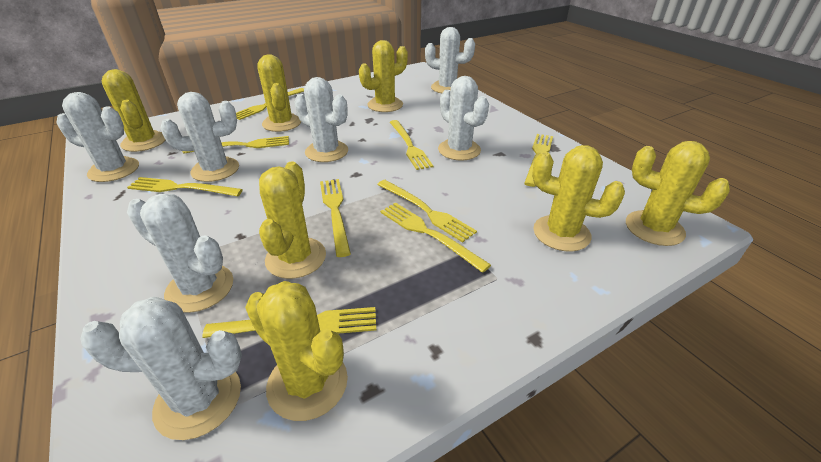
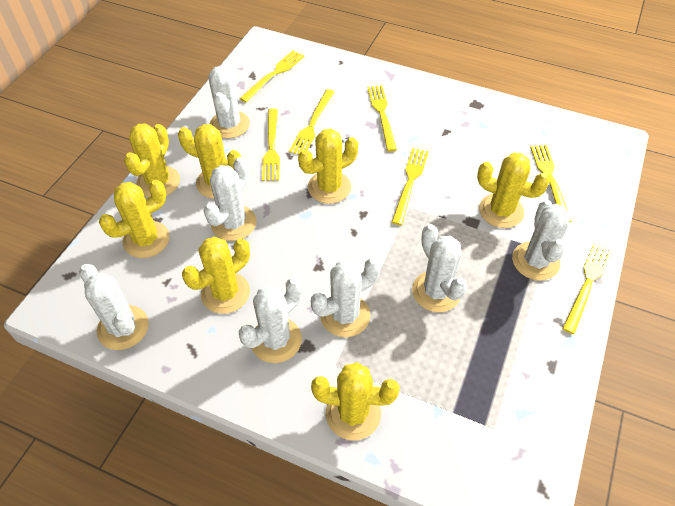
yellow fork: [127,177,243,196] [183,136,289,154] [202,307,376,338] [236,88,304,120] [320,179,351,257] [377,180,477,243] [380,202,491,273] [390,120,433,170] [524,134,553,187] = 9 -> [239,51,304,102] [262,108,280,181] [289,89,335,155] [367,85,397,152] [392,148,429,225] [530,145,572,223] [562,243,612,334] = 7

